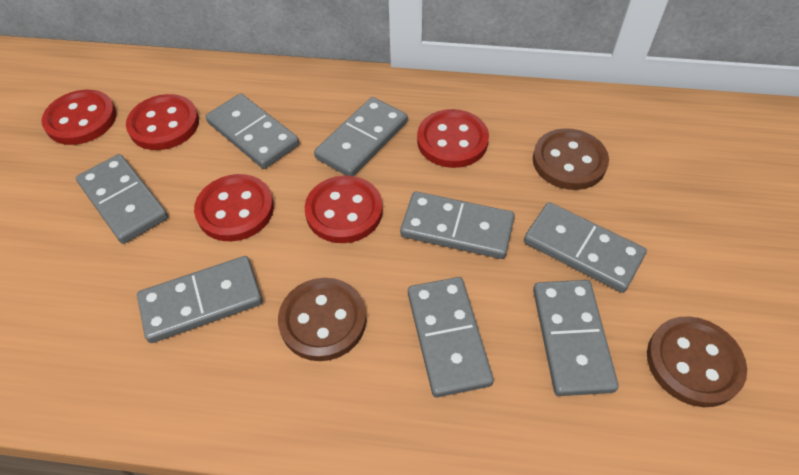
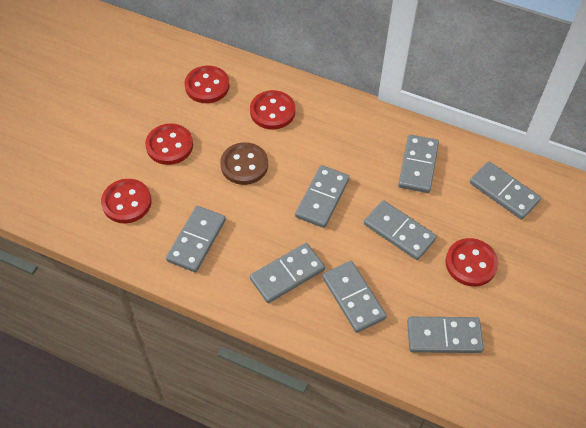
brown button: [278,278,366,361] [533,128,609,190] [647,316,747,407] = 3 -> [220,142,268,185] = 1

